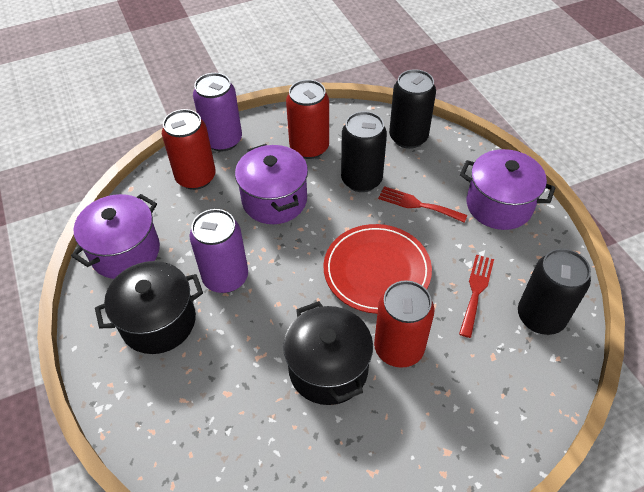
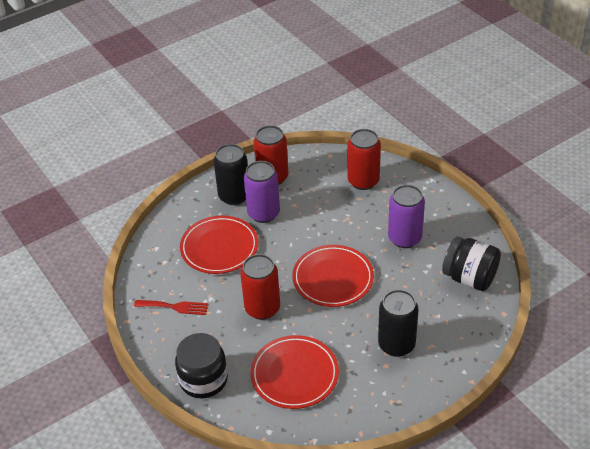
black can: [341,111,387,192] [389,69,436,149] [518,248,591,335] = 3 -> [214,144,248,205] [378,290,418,357] = 2
black jar: none = 0 -> [175,333,228,399] [442,237,501,291] = 2
black pot: [95,261,203,354] [283,301,373,405] = 2 -> none = 0
purple pot: [71,194,160,279] [235,144,308,224] [460,149,555,230] = 3 -> none = 0
red fork: [378,186,467,223] [459,255,494,338] = 2 -> [134,300,209,315] = 1
red plate: [324,224,432,314] = 1 -> [180,216,258,274] [250,335,339,409] [292,245,374,307] = 3

